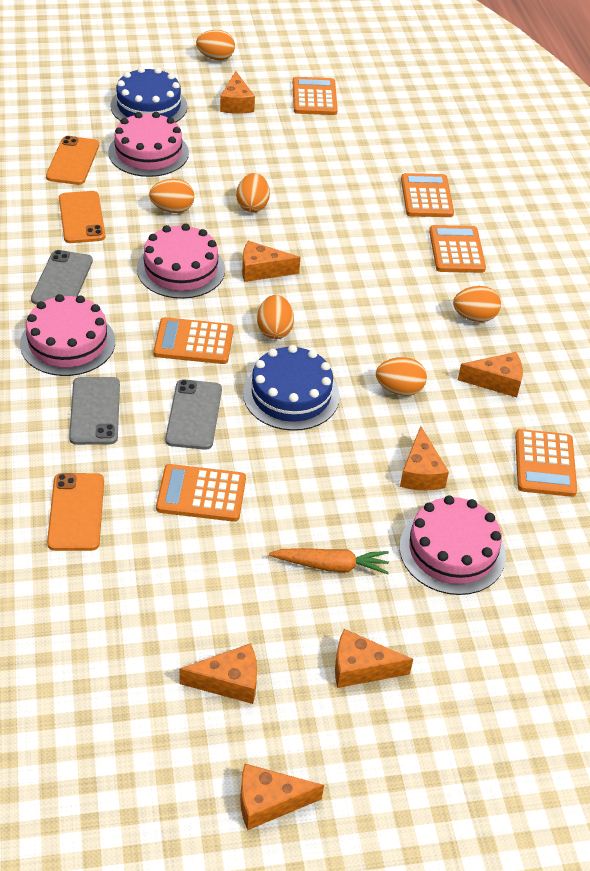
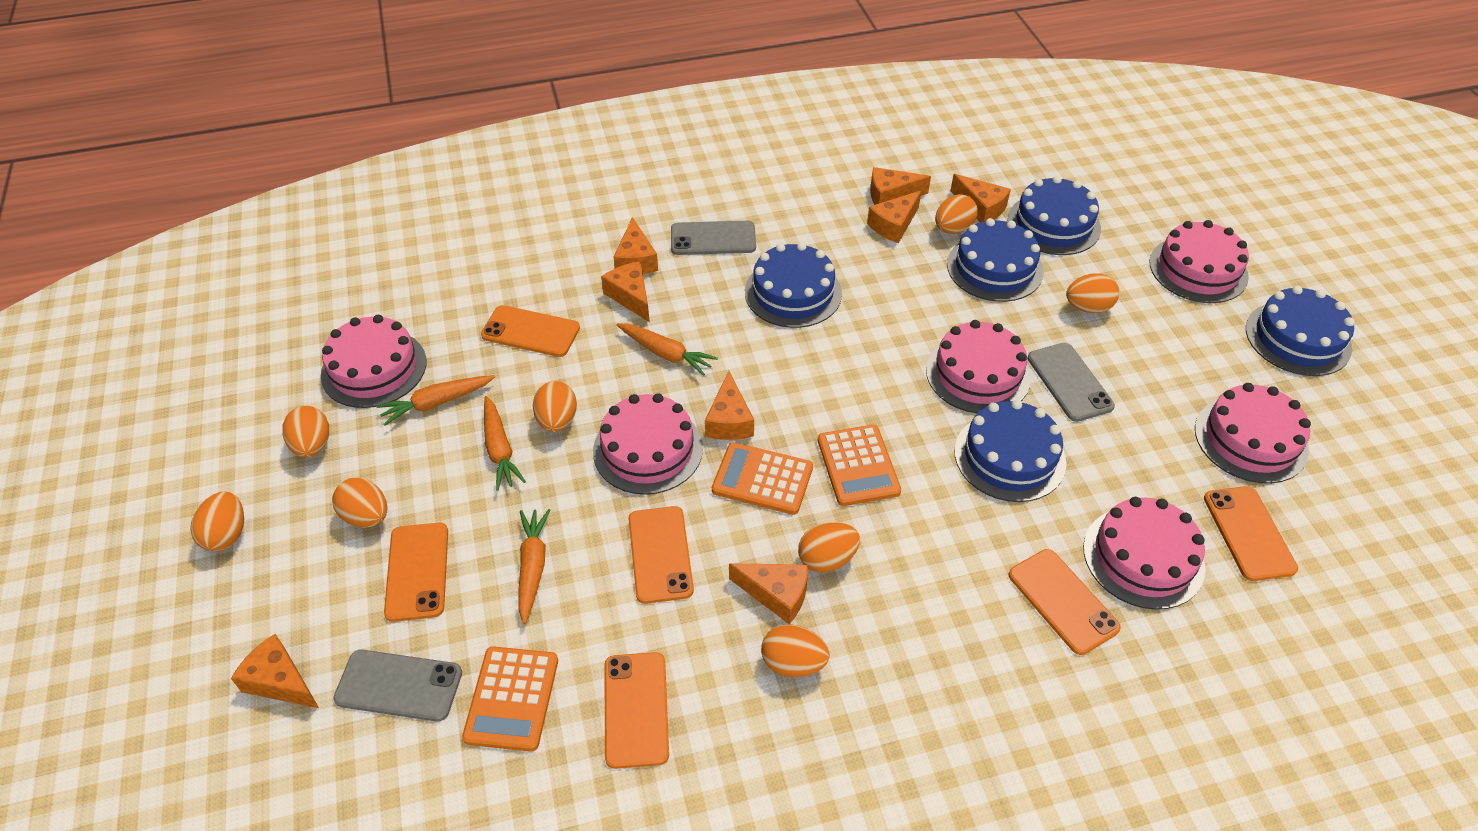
blue cake: [110,67,187,122] [243,345,340,431] = 2 -> [745,242,842,328] [947,218,1043,302] [954,400,1067,502] [1008,176,1101,255] [1246,286,1355,376] = 5
orange calculator: [153,317,234,364] [156,464,246,522] [293,77,338,115] [401,173,454,217] [429,225,486,273] [515,429,577,497] = 6 -> [462,646,558,752] [712,442,813,515] [818,425,901,506] = 3
orange carrot: [269,548,389,574] = 1 -> [377,375,495,426] [484,396,526,491] [519,509,550,624] [616,323,718,376] = 4
orange cheese: [179,643,257,704] [220,71,255,114] [240,764,324,830] [242,241,300,282] [335,629,413,688] [400,426,449,490] [458,352,523,397] = 7 -> [231,634,319,708] [601,261,650,322] [614,217,658,274] [705,371,754,440] [729,564,808,624] [867,191,921,243] [870,167,931,205] [950,174,1011,222] = 8
orange egg: [149,179,194,213] [196,30,235,60] [236,173,270,212] [257,295,294,339] [376,357,427,396] [453,286,501,322] = 6 -> [191,492,244,551] [282,406,329,457] [332,478,388,528] [533,381,577,432] [761,624,829,677] [798,522,860,573] [935,194,978,234] [1066,273,1119,313] = 8
orange phone: [46,136,99,185] [47,473,104,551] [59,191,105,243] = 3 -> [384,523,448,622] [481,305,580,357] [604,652,669,769] [629,506,694,604] [1009,549,1121,655] [1204,486,1298,581] = 6
pink cake: [20,294,115,376] [108,112,189,177] [137,224,225,299] [399,495,506,595] = 4 -> [321,315,427,408] [593,393,703,495] [926,320,1031,413] [1083,497,1206,610] [1149,220,1249,303] [1195,383,1311,484] = 6

